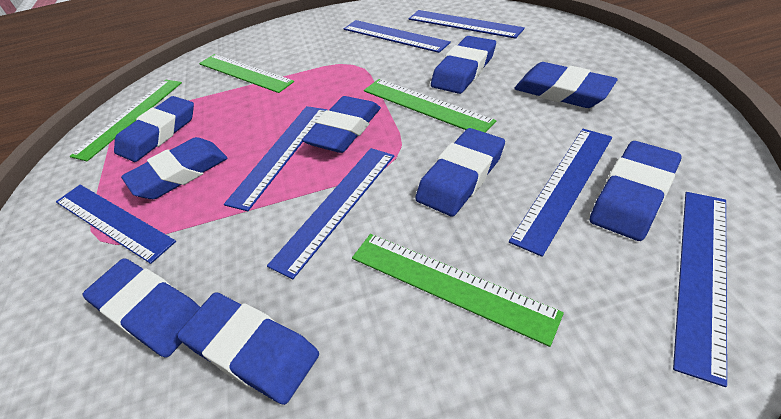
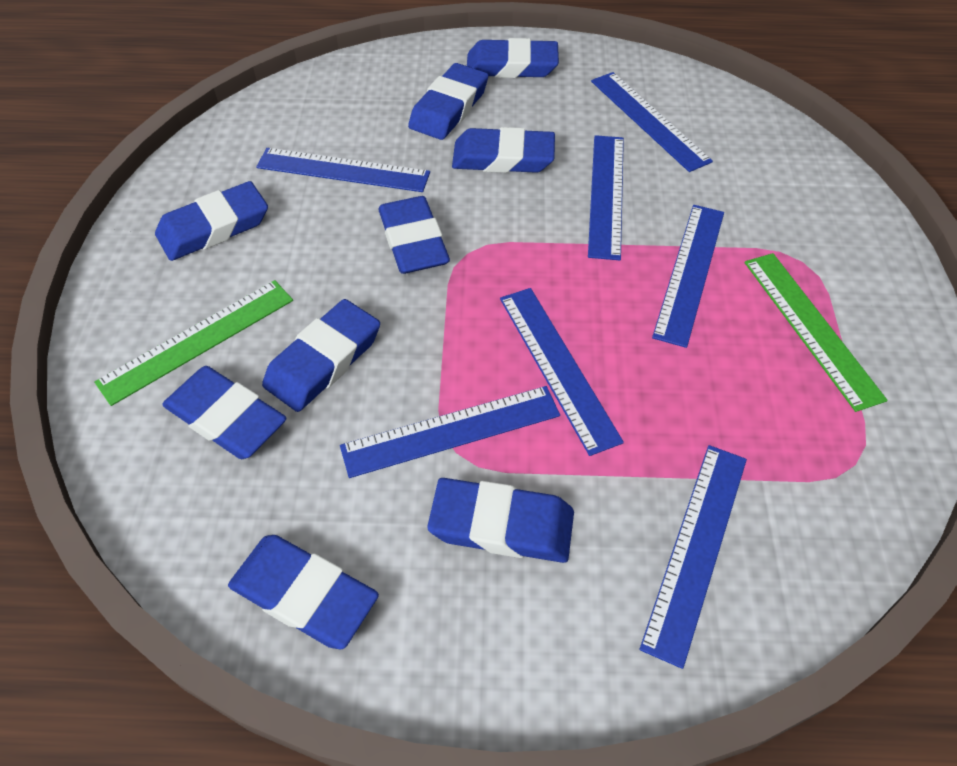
green ruler: [70,80,182,161] [199,54,294,93] [352,234,564,347] [364,79,496,133] = 4 -> [94,280,293,406] [744,253,887,412] = 2

